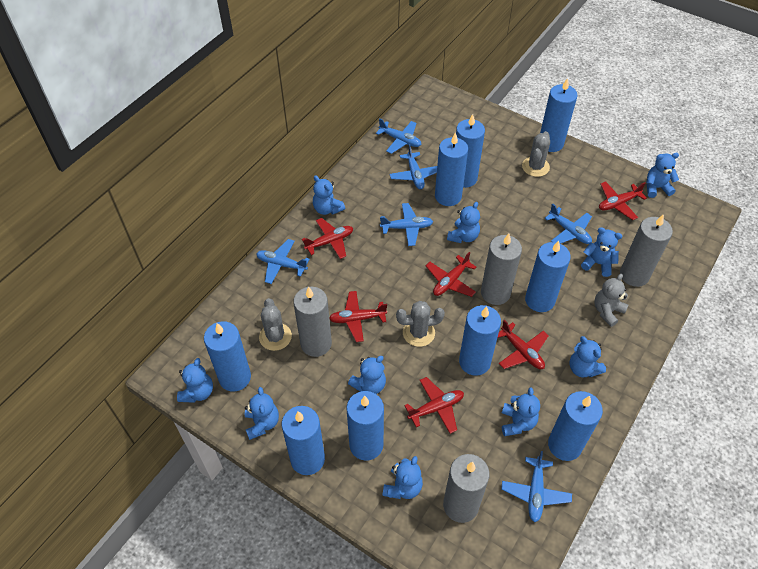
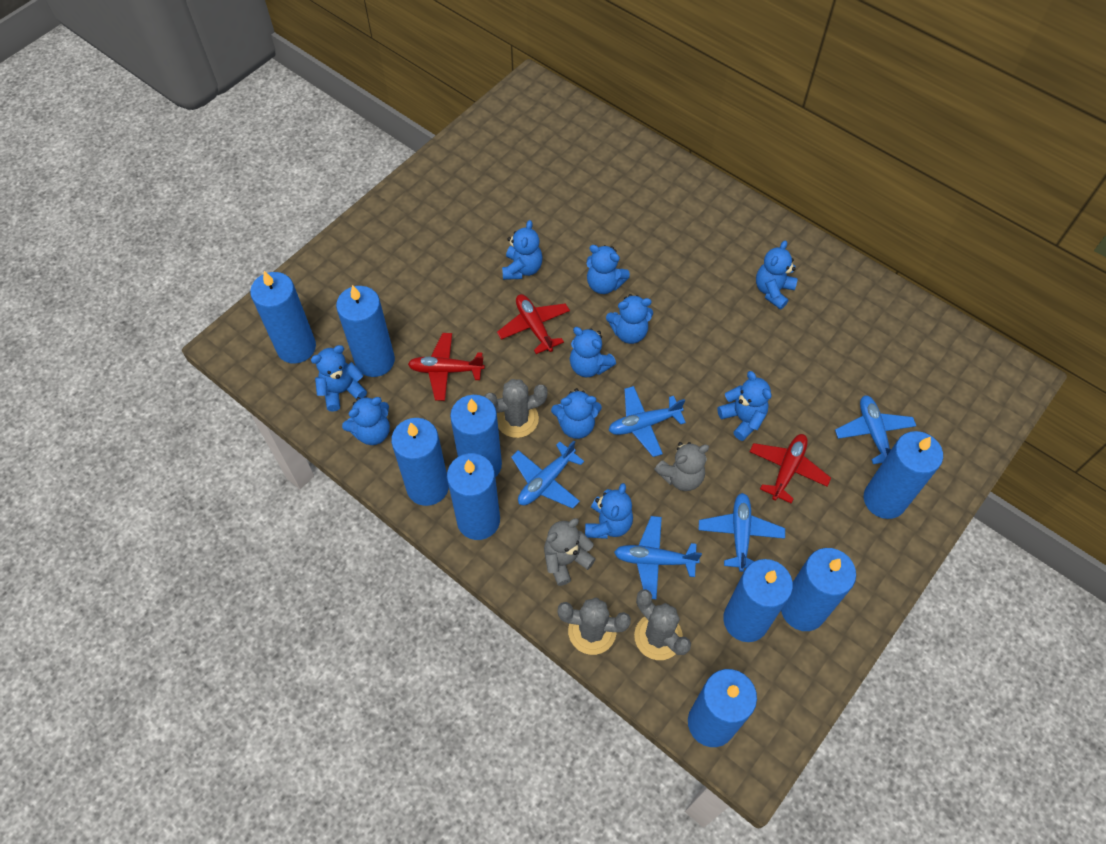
blue plane: [256,239,310,284] [376,118,422,154] [380,203,433,246] [390,144,437,189] [501,451,572,522] [544,203,592,244] = 6 -> [511,441,584,509] [608,386,686,457] [614,516,702,599] [699,493,785,572] [835,395,916,464] = 5
grey candle: [294,287,332,357] [443,454,489,523] [481,234,522,305] [620,214,673,287] = 4 -> none = 0
grey teddy bear: [594,274,628,327] = 1 -> [544,518,596,586] [654,442,709,491] = 2
red plane: [302,218,353,259] [329,291,387,342] [404,377,464,434] [426,252,476,297] [498,320,549,369] [599,182,647,220] = 6 -> [408,333,485,401] [497,294,570,354] [749,434,831,504] = 3

